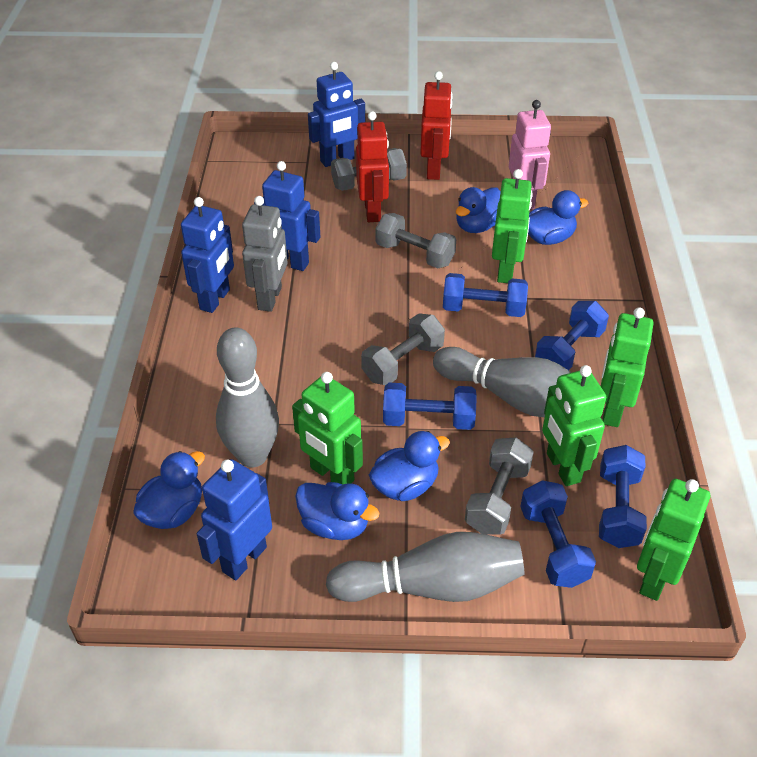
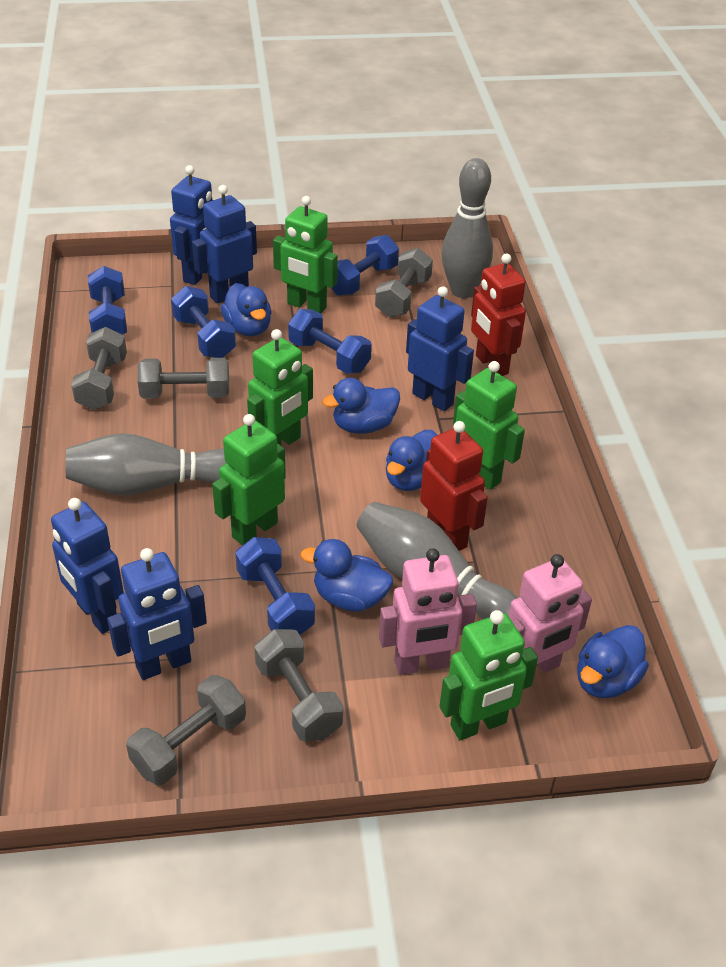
blue robot: [181,197,234,313] [197,459,272,581] [254,161,320,271] [308,62,365,167] = 4 -> [51,498,124,634] [107,548,207,680] [170,165,213,285] [192,185,257,304] [406,286,474,411] = 5
grey dumbbell: [331,148,407,191] [361,313,445,385] [376,213,456,268] [465,437,534,535] = 4 -> [71,327,127,410] [126,675,246,785] [138,358,229,399] [255,629,343,742] [375,248,433,317] = 5
grey robot: [242,196,288,312] = 1 -> none = 0
pink robot: [509,100,551,210] = 1 -> [379,548,477,675] [509,554,592,675] = 2

